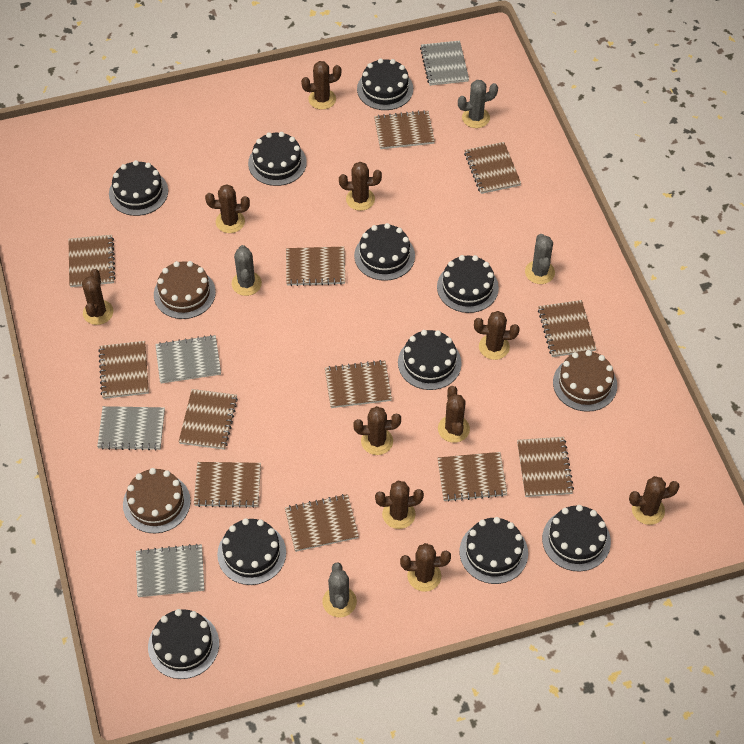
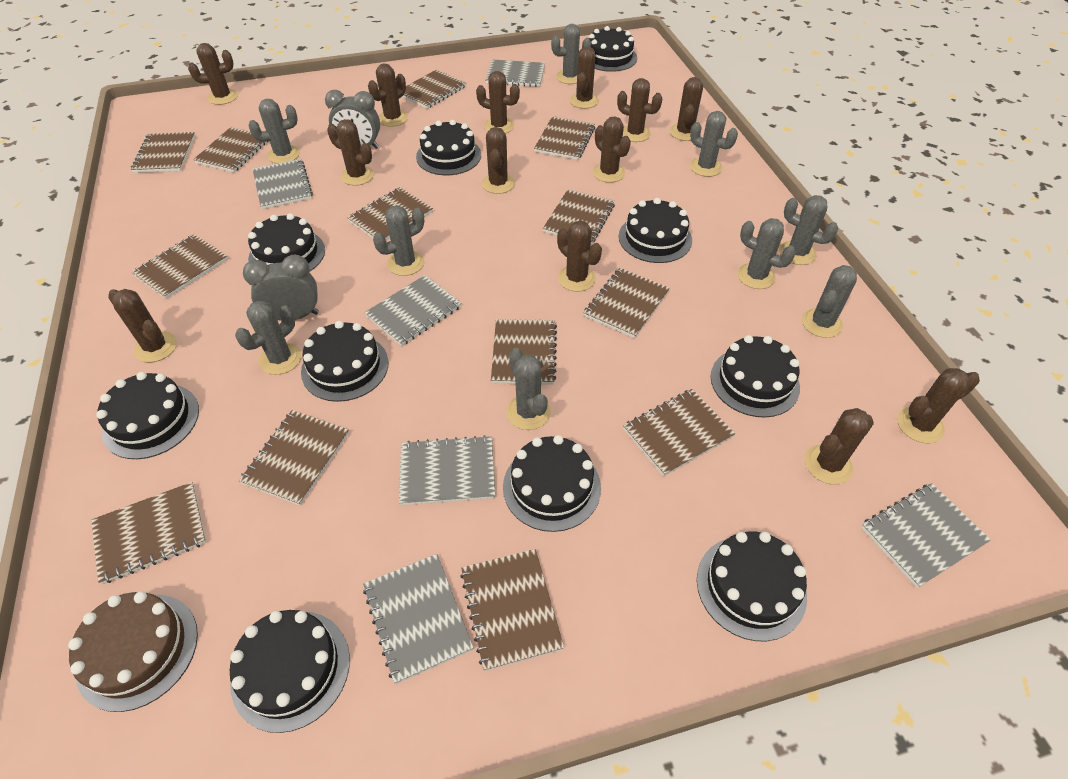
brown cactus: [82,269,113,325] [205,184,250,233] [301,61,341,110] [339,162,382,211] [353,406,401,455] [375,481,424,529] [400,543,451,592] [438,386,470,443] [474,311,520,360] [629,476,680,525] = 10 -> [108,289,177,362] [188,43,238,105] [327,119,374,186] [368,63,408,127] [476,71,520,134] [482,127,515,194] [557,220,602,292] [570,47,599,109] [593,116,631,183] [617,78,662,142] [670,77,703,141] [805,408,874,485] [897,368,980,443] = 13
brown cake: [123,468,191,533] [154,261,216,319] [553,350,617,412] = 3 -> [68,591,198,712] = 1
brown notebook: [69,235,115,287] [98,341,149,399] [179,389,238,450] [194,462,261,508] [285,494,359,552] [286,247,346,286] [325,360,392,408] [374,110,435,149] [437,452,507,502] [464,142,521,194] [517,437,574,497] [538,300,596,357] = 12 -> [91,482,207,584] [131,132,195,173] [131,234,228,299] [193,127,269,173] [239,410,349,506] [347,187,433,240] [402,69,466,109] [460,549,564,671] [491,319,557,385] [534,116,595,160] [543,189,615,245] [583,268,670,338] [623,389,735,476] = 13
grey cactus: [232,245,262,296] [322,563,357,617] [458,80,498,128] [525,234,555,284] = 4 -> [235,301,302,375] [249,99,300,163] [373,205,424,276] [506,348,551,430] [551,24,591,84] [690,111,738,177] [737,218,796,289] [779,195,838,265] [802,265,857,338] = 9
grey clock: none = 0 -> [243,254,319,321] [325,90,380,149] = 2
grey notebook: [97,406,165,451] [136,544,204,597] [155,335,221,383] [420,40,469,86] = 4 -> [253,159,313,209] [363,554,474,684] [365,275,462,346] [399,435,495,505] [485,59,545,87] [861,483,991,588] = 6

